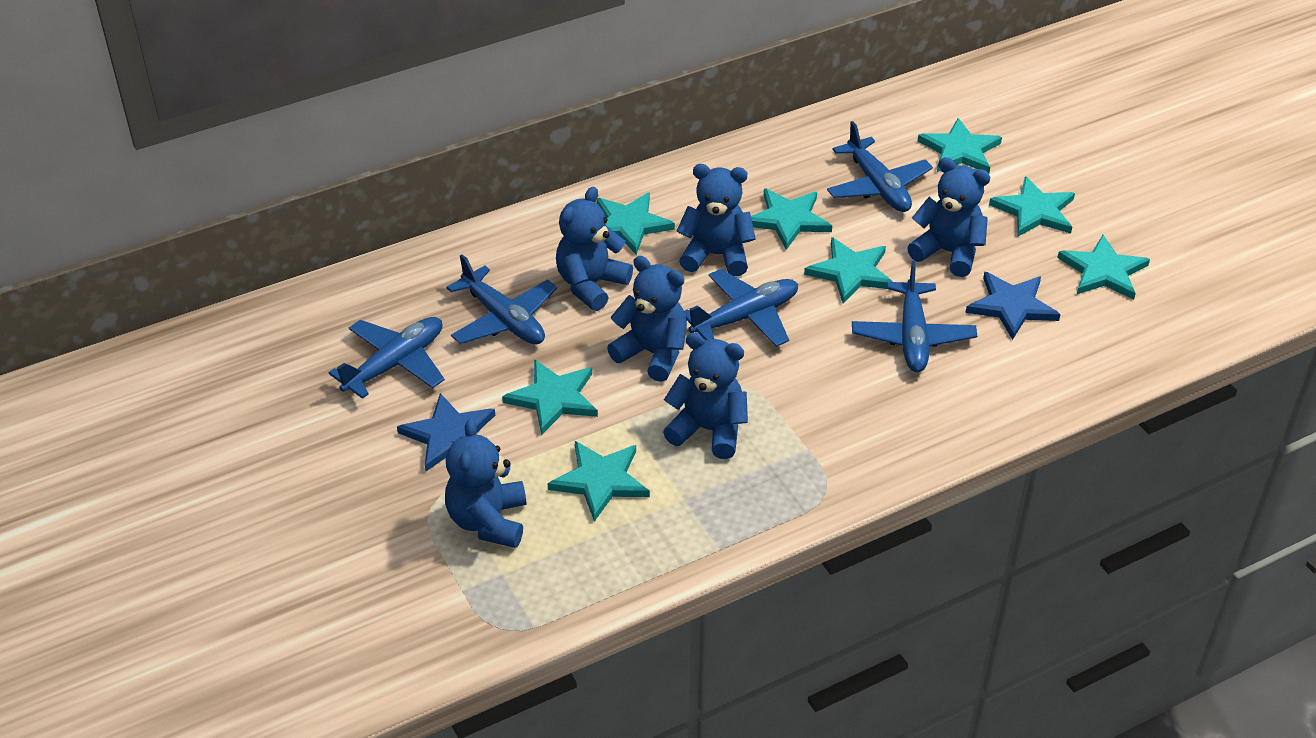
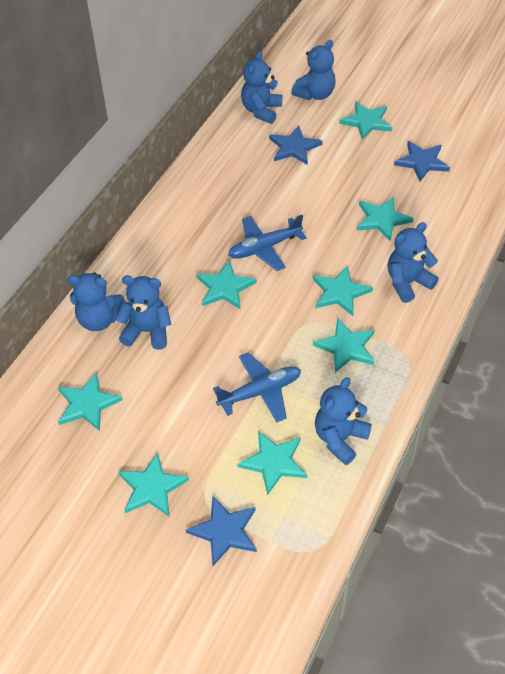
blue plane: [329,317,445,399] [446,254,557,344] [684,269,798,347] [827,121,933,212] [852,261,977,372] = 5 -> [213,352,301,423] [228,215,307,271] = 2
blue star: [397,393,495,471] [966,272,1061,340] = 2 -> [186,497,257,566] [269,125,323,165] [394,141,450,181] = 3

